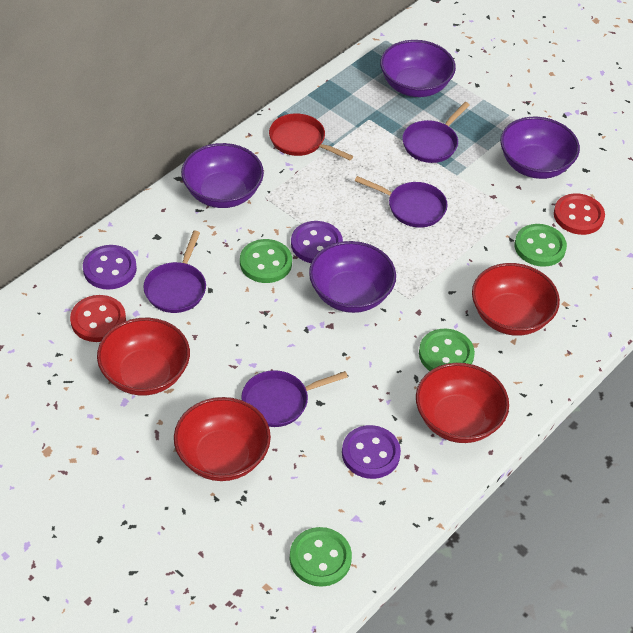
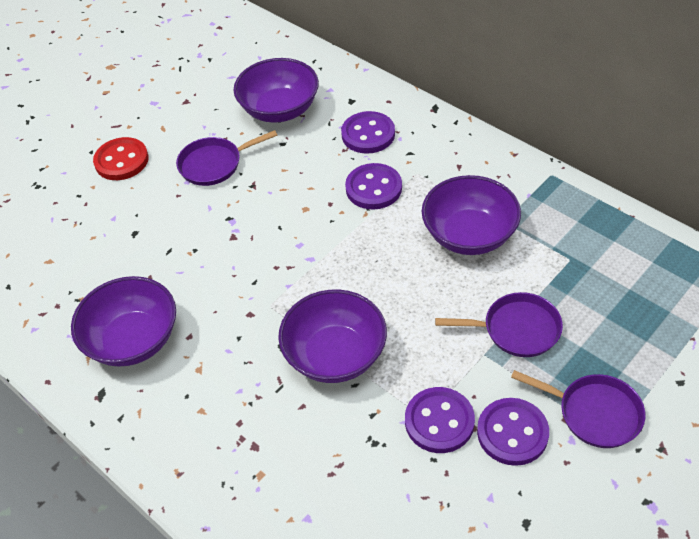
green button: [240,239,292,283] [290,527,352,587] [419,329,475,371] [514,224,567,267] = 4 -> none = 0
purple button: [83,245,137,289] [291,221,343,263] [342,425,401,479] = 3 -> [341,111,395,154] [345,163,402,209] [405,387,475,453] [477,398,549,466] = 4
purple pan: [143,231,206,313] [241,370,348,427] [355,176,448,228] [402,102,470,163] = 4 -> [176,130,278,186] [435,292,563,357] [511,370,645,448] = 3
red bowl: [97,318,190,396] [174,397,271,481] [416,363,509,443] [472,263,560,336] = 4 -> none = 0
red button: [70,295,126,342] [554,193,605,235] = 2 -> [93,137,149,180] = 1
red pan: [269,113,353,160] = 1 -> none = 0

